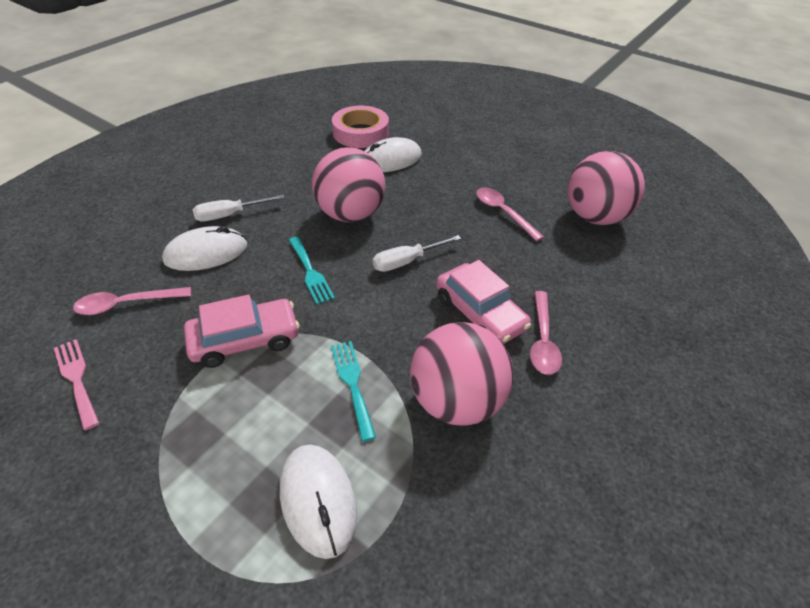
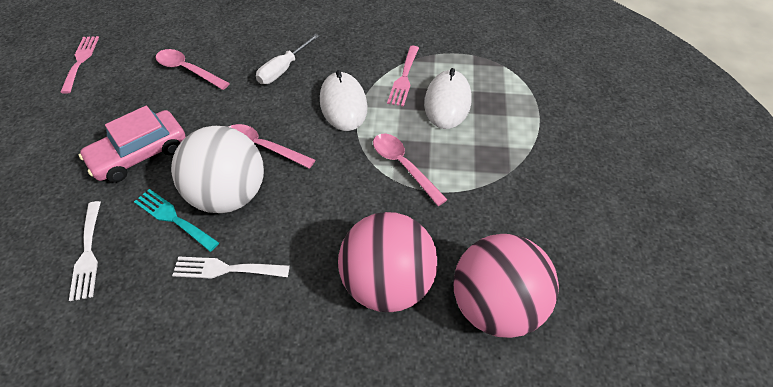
pink ball: [312,147,386,222] [410,322,513,426] [567,151,645,225] = 3 -> [338,212,438,312] [454,234,559,338] = 2
pink car: [184,295,299,368] [436,260,531,344] = 2 -> [79,106,185,183] = 1
pink fork: [54,339,99,430] = 1 -> [60,36,99,94] [387,46,419,107] = 2
pink tape: [332,106,389,148] = 1 -> none = 0
turquoise fork: [289,237,335,305] [331,341,376,441] = 2 -> [134,189,219,252] = 1
white ball: none = 0 -> [171,126,264,213] = 1
white fork: none = 0 -> [69,201,101,301] [172,256,290,279] = 2
white mouse: [162,226,247,271] [280,444,357,559] [365,137,422,172] = 3 -> [320,70,368,131] [424,68,471,129] = 2
white screwdriver: [193,195,284,222] [373,235,461,272] = 2 -> [256,34,319,84] = 1

